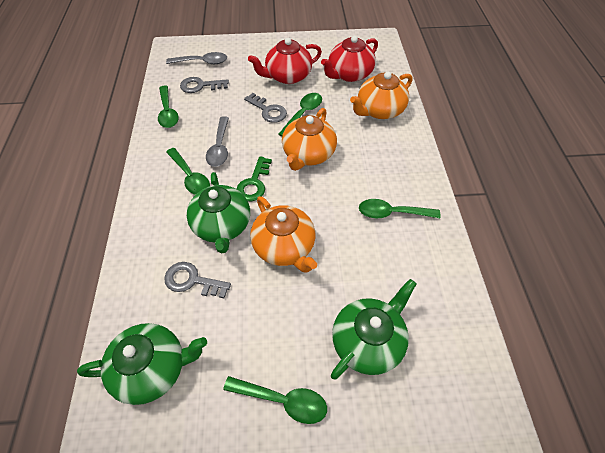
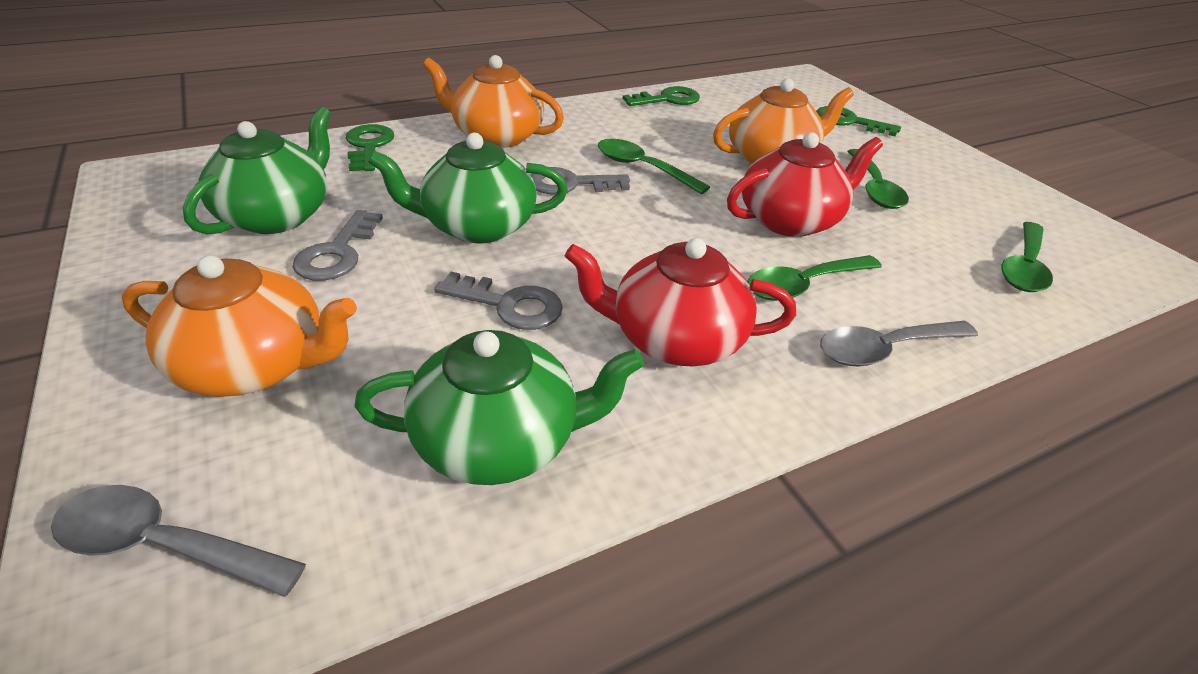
green key: [236,156,272,201] = 1 -> [346,124,394,171] [623,86,700,106] [816,106,901,136] = 3
green spoon: [158,86,179,128] [166,148,210,195] [223,376,327,424] [278,93,322,137] [359,199,441,218] = 5 -> [598,139,710,194] [747,255,882,301] [848,149,909,209] [1001,222,1053,292] = 4

